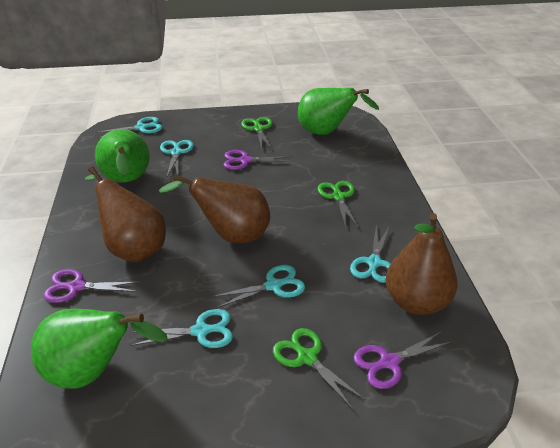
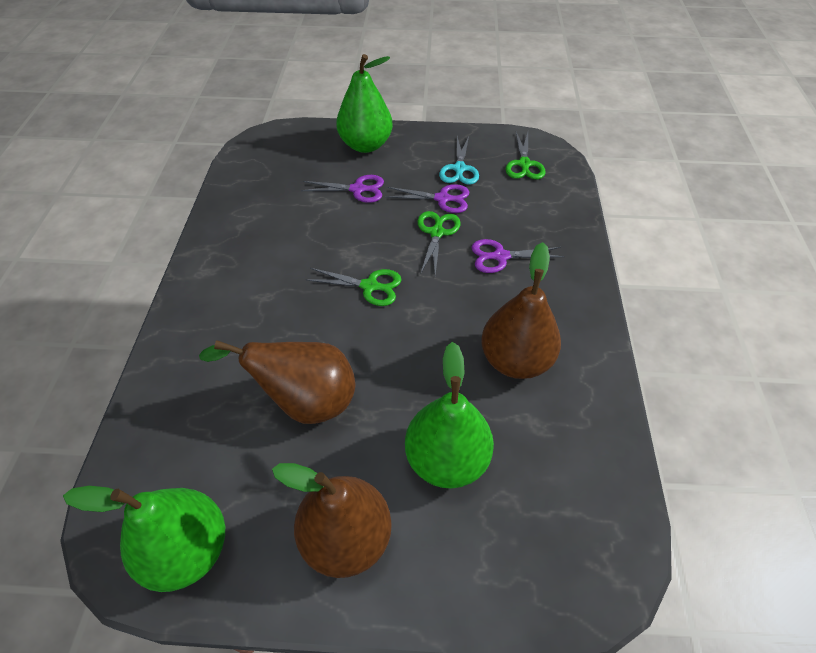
turquoise scissors: [96,117,162,138] [131,309,233,348] [160,140,194,178] [211,265,305,308] [350,226,390,283] = 5 -> [439,136,479,185] = 1

